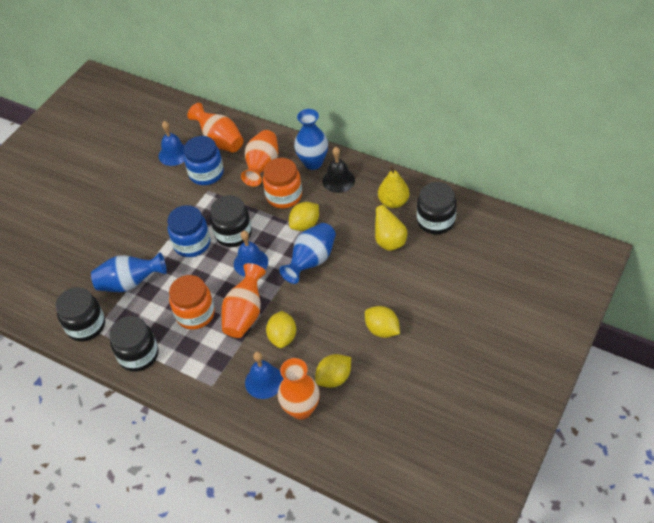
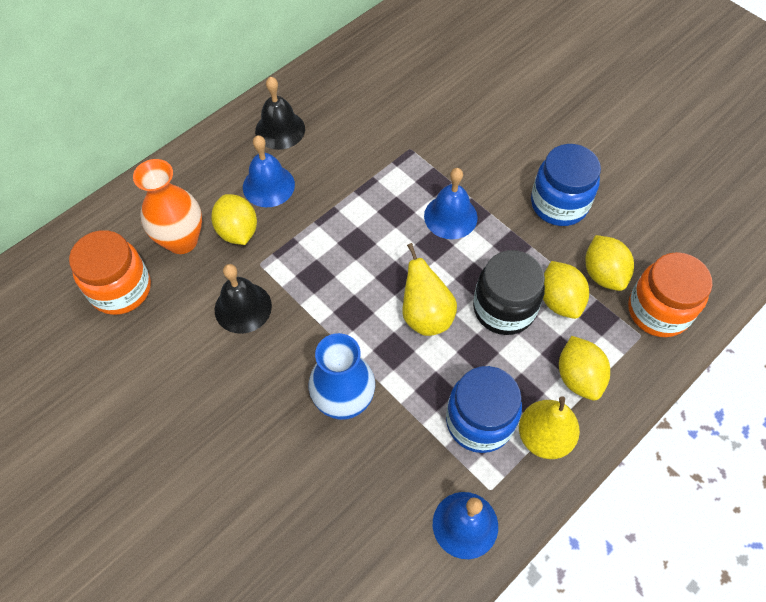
black bell: [322,147,355,193] = 1 -> [215,264,272,334] [255,77,305,150] = 2
black jar: [56,287,105,342] [109,316,158,372] [210,195,252,247] [417,182,457,234] = 4 -> [473,250,545,335] = 1
blue vase: [91,252,167,292] [279,223,336,284] [294,109,328,170] = 3 -> [309,333,375,420] = 1
orange vase: [187,103,243,153] [222,263,266,338] [241,130,279,186] [278,358,320,420] = 4 -> [133,159,202,254] = 1

